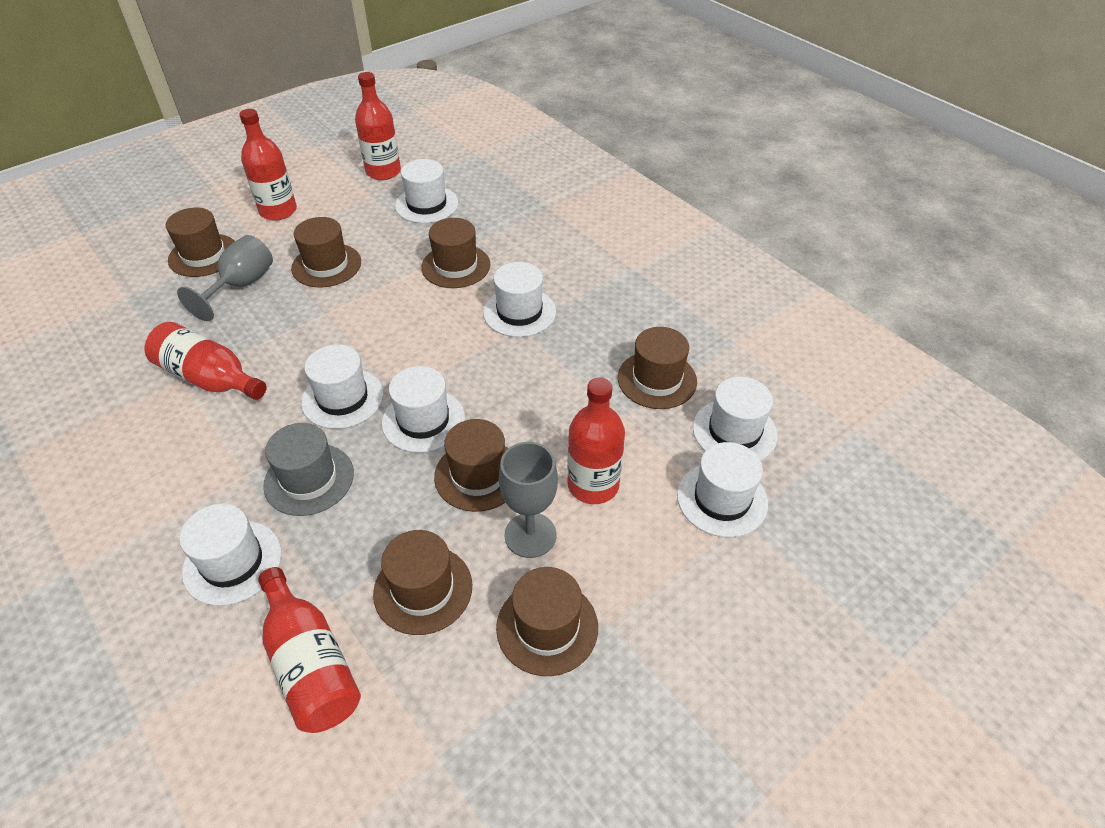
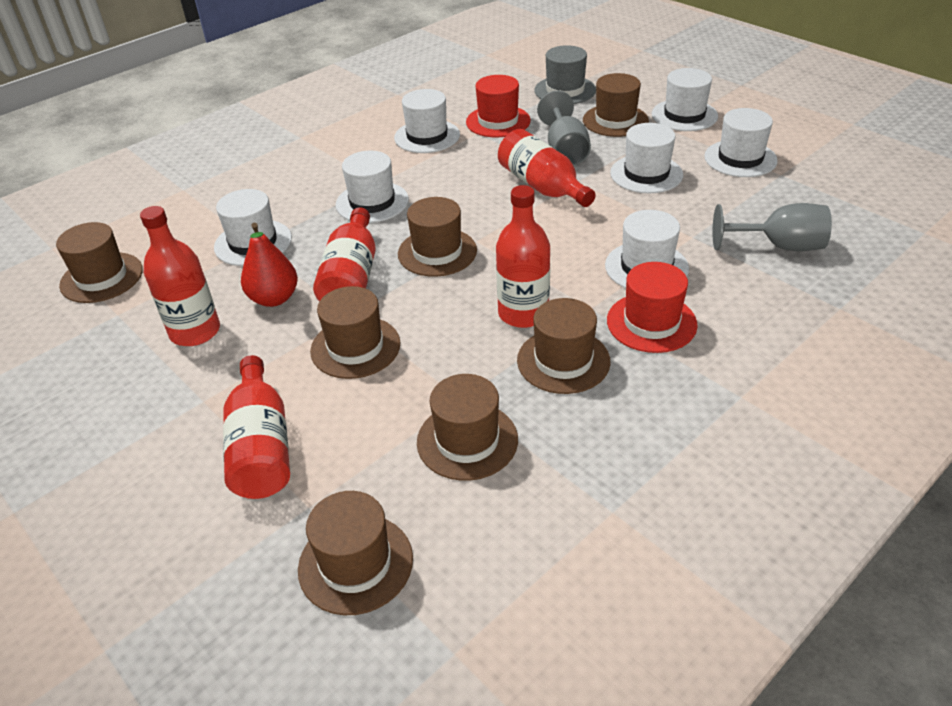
red hat: none = 0 -> [466,75,531,137] [607,262,698,353] = 2
red pear: none = 0 -> [241,223,298,307] = 1

